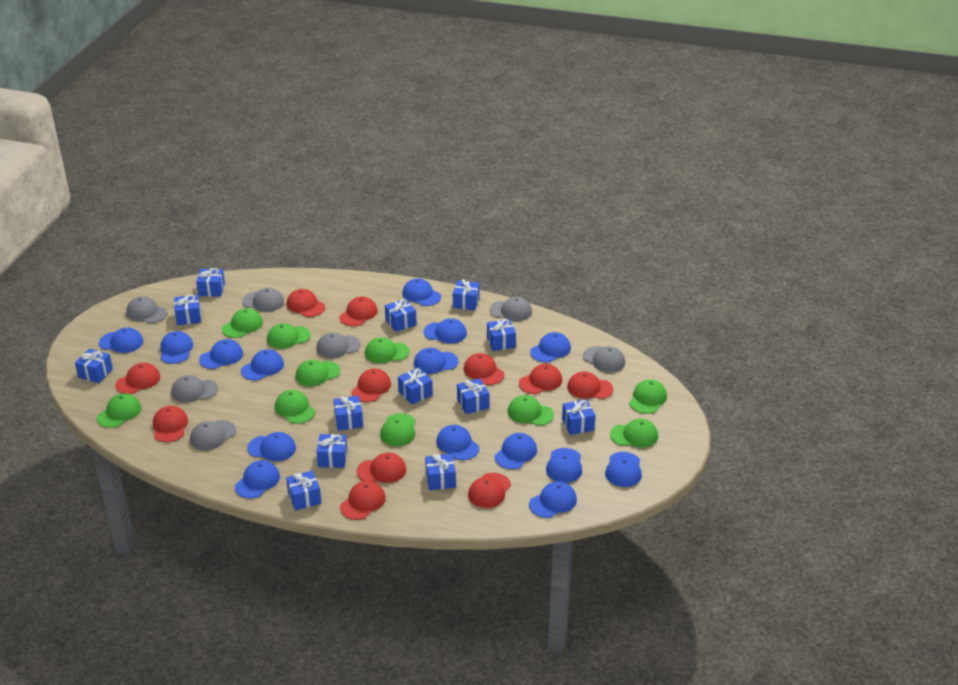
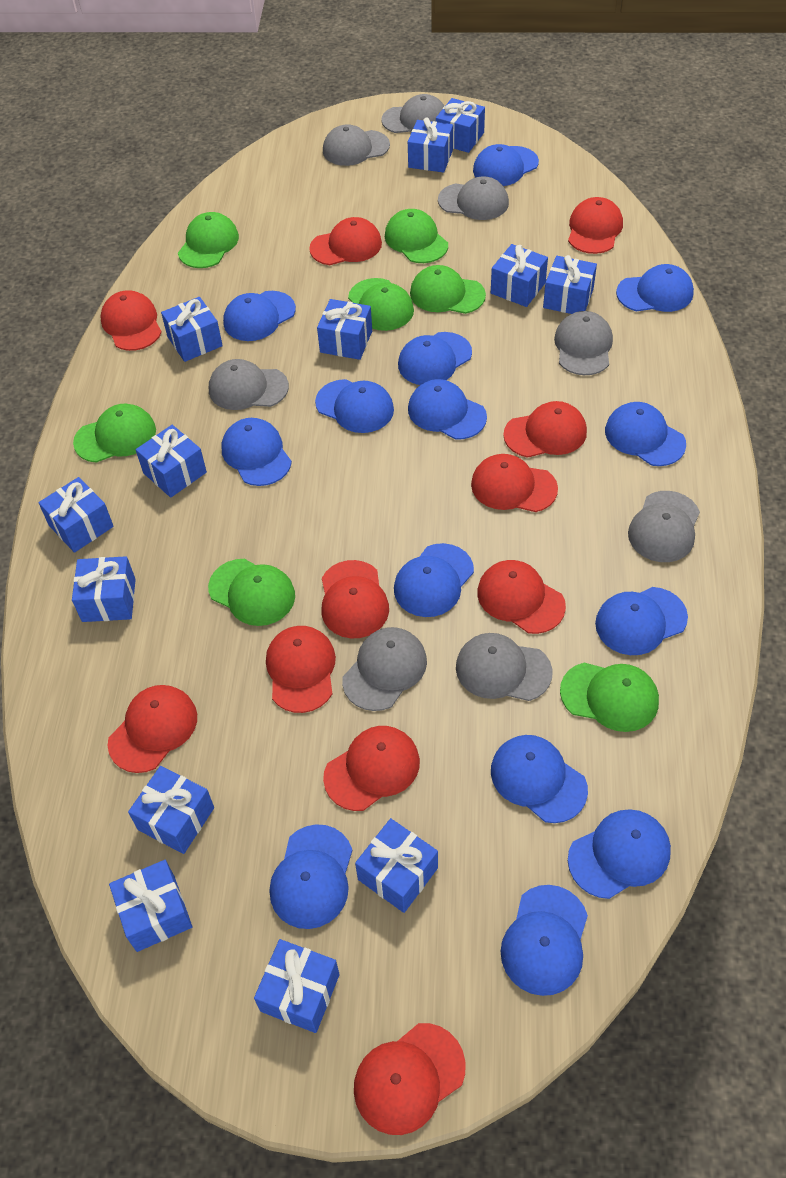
blue cap: [99,328,143,353] [160,331,193,364] [199,339,243,369] [235,460,280,499] [241,349,284,381] [247,432,296,461] [402,278,441,306] [414,348,458,374] [423,318,467,344] [436,425,479,460] [495,433,537,469] [529,481,577,518] [530,332,571,362] [546,448,582,483] [605,452,642,487] = 15 -> [221,418,292,486] [223,291,296,341] [270,824,353,929] [315,379,394,433] [394,543,474,617] [398,332,472,385] [408,379,487,440] [473,144,539,186] [491,735,588,823] [500,885,588,996] [568,809,671,899] [595,587,688,655] [605,402,686,466] [616,264,694,312] = 14
green cap: [97,393,141,428] [222,308,263,338] [267,323,311,349] [275,390,315,424] [296,360,340,386] [365,337,409,363] [380,413,416,446] [508,395,554,426] [610,419,658,448] [629,379,667,414] = 10 -> [73,404,156,463] [178,212,239,268] [208,559,295,626] [348,278,414,331] [385,209,448,263] [410,265,486,314] [560,663,659,732] = 7
grey cap: [126,297,167,324] [171,375,218,403] [190,420,236,450] [242,288,284,312] [316,333,360,358] [489,297,532,321] [583,346,625,372] = 7 -> [209,359,289,410] [323,124,390,166] [342,627,427,711] [381,94,444,133] [438,177,509,220] [456,633,553,701] [554,311,613,375] [628,491,700,562] = 8

